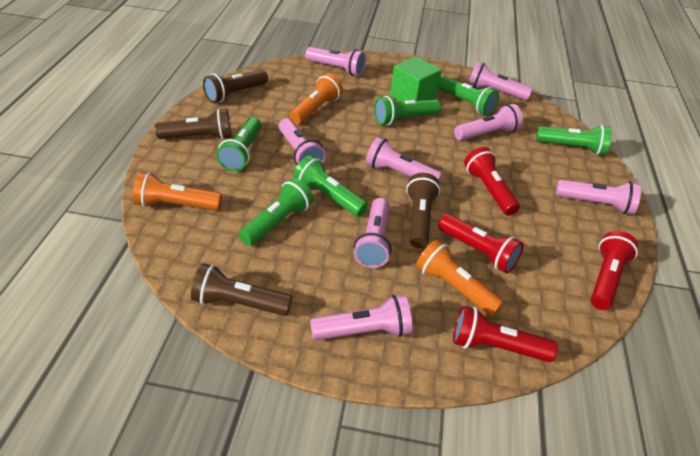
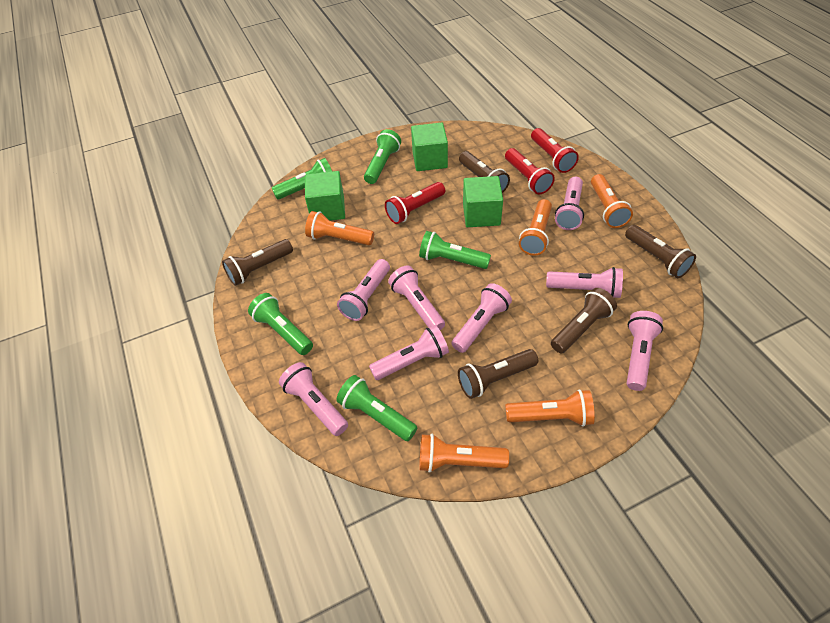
brown flashlight: [155,108,231,140] [191,263,292,316] [203,70,268,103] [406,173,440,248] = 4 -> [222,239,293,286] [458,349,538,399] [459,151,510,193] [551,288,617,353] [625,225,696,278] = 5
green cube: [390,56,442,102] = 1 -> [305,171,345,221] [411,122,448,171] [463,176,503,227] = 3
green flashlight: [216,117,262,171] [239,178,314,246] [293,155,368,217] [374,96,441,125] [438,76,499,115] [536,125,611,155] = 6 -> [248,293,313,355] [272,158,332,200] [336,375,417,441] [364,129,401,184] [419,231,491,269] = 5
orange flashlight: [133,172,222,211] [289,74,343,125] [416,240,504,317] = 3 -> [305,211,374,245] [419,434,509,473] [505,389,595,427] [519,199,552,256] [591,174,633,228] = 5
red flashlight: [438,214,524,273] [453,306,558,362] [464,147,520,216] [591,231,638,310] = 4 -> [385,182,445,224] [505,148,555,194] [531,128,579,173] = 3

